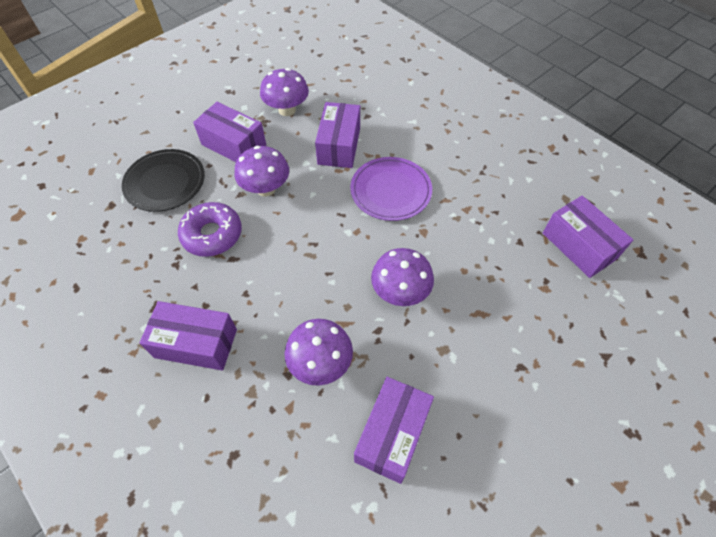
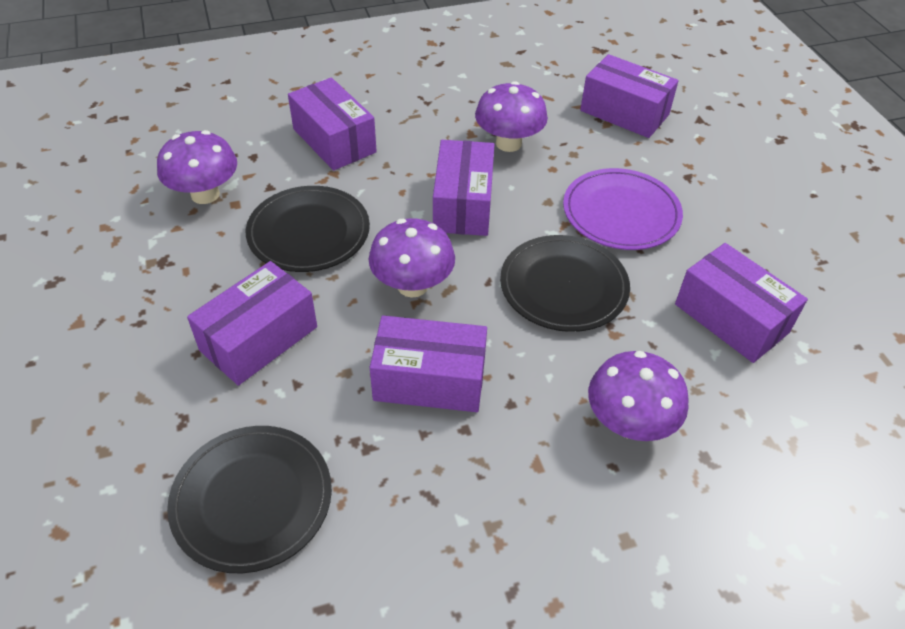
black plate: [122,149,205,212] = 1 -> [167,426,332,573] [246,186,370,272] [500,235,630,332] = 3
purple box: [139,301,237,371] [193,102,266,162] [315,102,360,168] [354,377,434,484] [543,196,633,278] = 5 -> [187,261,317,386] [288,78,377,171] [369,315,487,412] [433,140,495,236] [580,54,679,138] [675,243,808,363] = 6
purple donut: [178,202,242,257] = 1 -> none = 0

